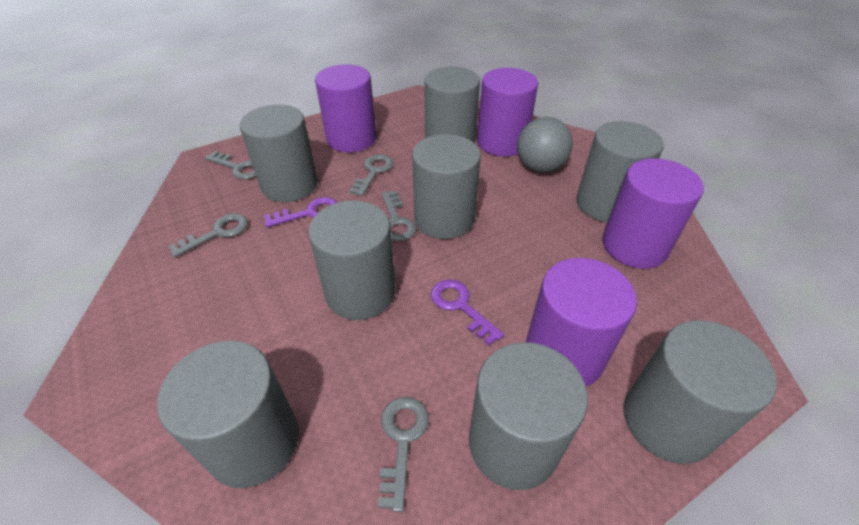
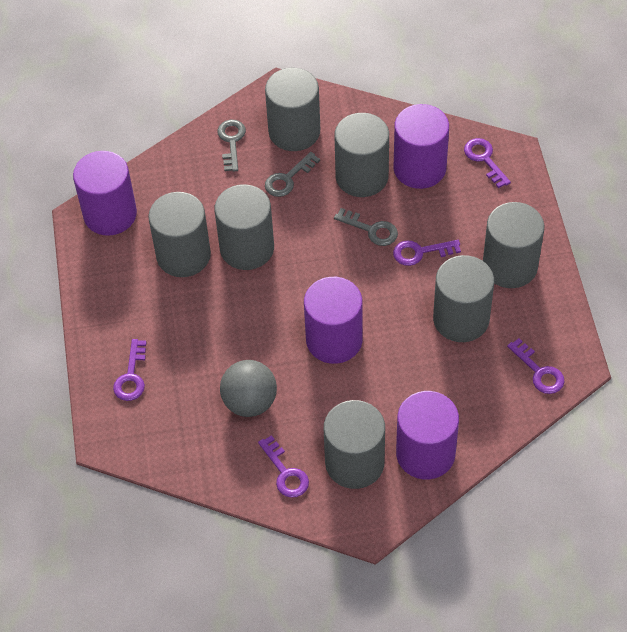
grey cylinder: [157,340,299,488] [240,104,318,202] [308,200,395,320] [412,134,481,239] [424,66,480,143] [469,342,588,490] [576,121,664,223] [624,320,777,464] = 8 -> [148,192,211,277] [215,184,274,270] [265,68,320,151] [324,400,385,489] [335,113,389,197] [433,255,494,342] [483,202,544,288] = 7
grey key: [168,213,248,258] [205,151,256,180] [350,154,393,196] [378,397,429,512] [382,191,416,241] = 5 -> [217,120,246,172] [265,152,320,197] [334,208,398,246] = 3
purple key: [264,197,338,227] [431,279,504,345] = 2 -> [113,339,146,401] [258,435,309,498] [393,240,461,266] [464,138,511,188] [507,338,565,394] = 5

